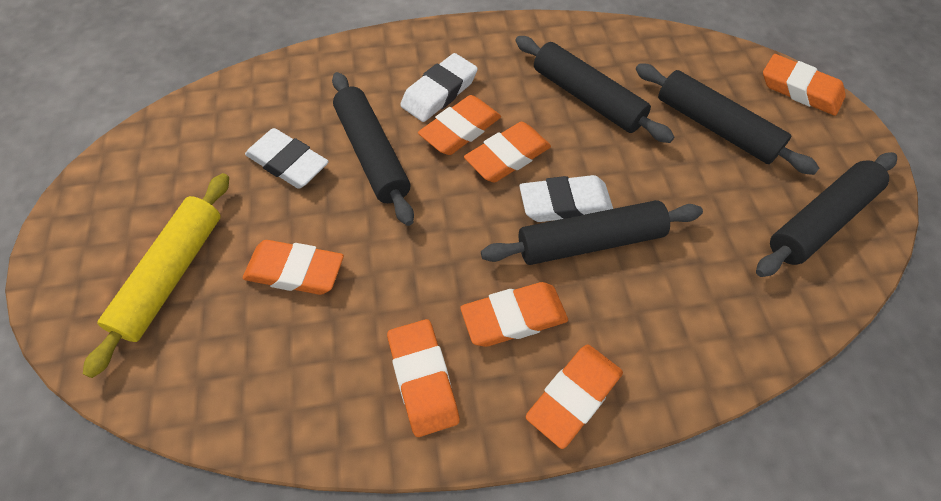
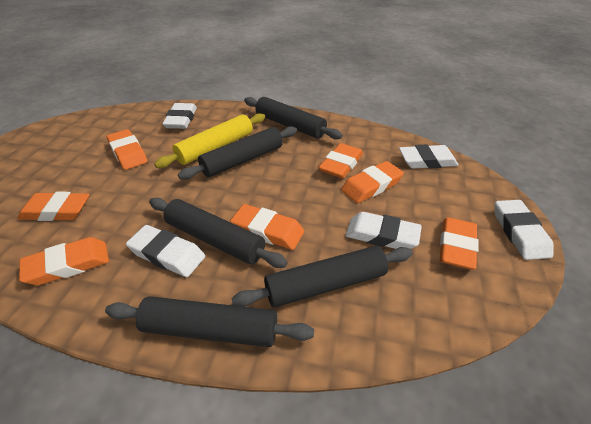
white eraser: [245,128,329,189] [400,53,478,122] [519,175,613,222] = 3 -> [126,225,205,277] [162,103,197,129] [346,212,422,249] [399,144,459,169] [495,200,553,260] = 5

